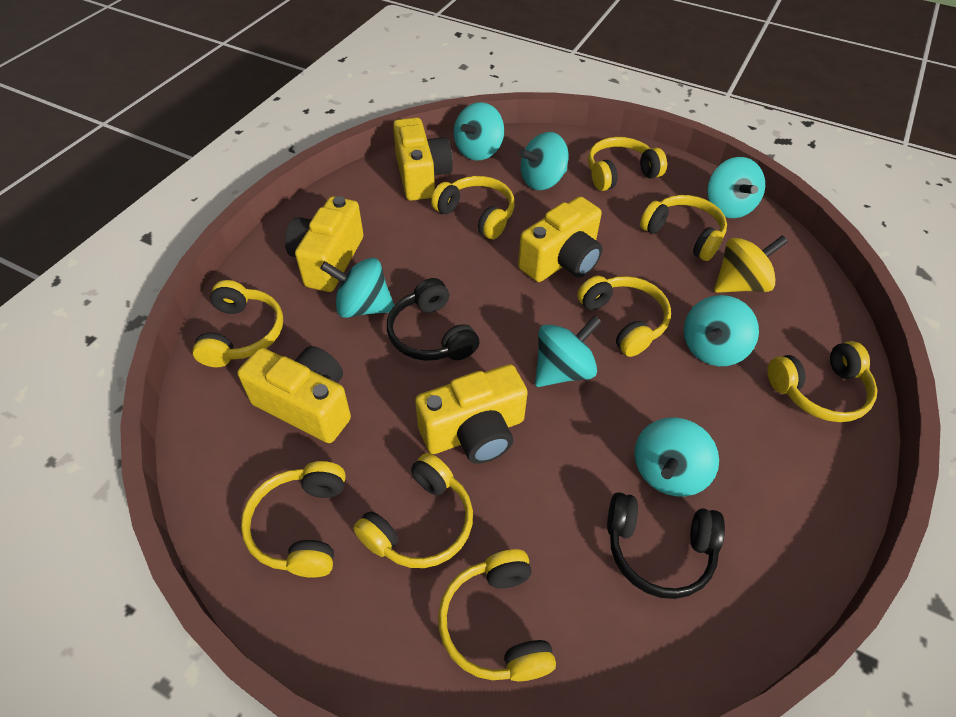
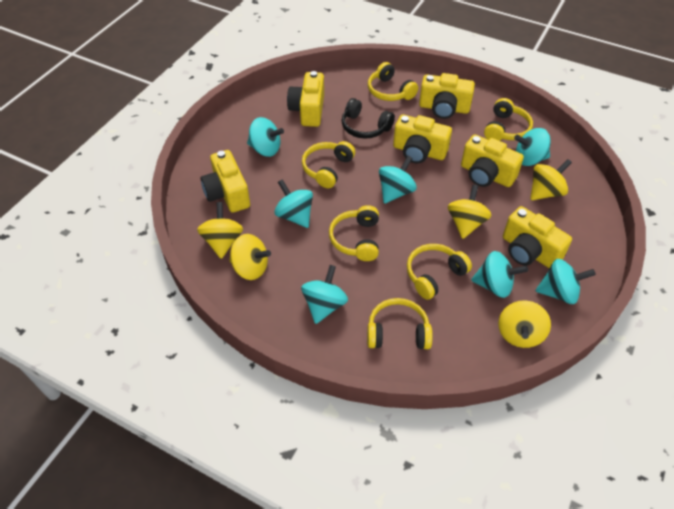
black headphones: [387,278,479,361] [607,492,725,599] = 2 -> [342,98,395,139] = 1
yellow camera: [237,346,351,443] [285,196,363,292] [393,117,453,201] [415,364,528,464] [518,196,602,282] = 5 -> [201,150,250,213] [287,71,324,127] [393,115,452,163] [419,73,475,119] [461,135,524,187] [503,206,572,269] = 6
yellow headphones: [192,280,283,367] [241,461,346,578] [353,453,473,568] [431,176,515,239] [438,549,556,681] [577,276,671,357] [588,137,667,191] [640,195,727,261] [767,341,877,422] = 9 -> [302,141,355,188] [329,205,379,261] [367,298,433,349] [368,62,418,101] [407,244,472,300] [484,98,533,141] = 6
yellow spinning top: [714,235,788,293] = 1 -> [197,202,243,259] [229,234,271,280] [448,185,492,239] [498,300,551,348] [530,159,572,200] = 5

